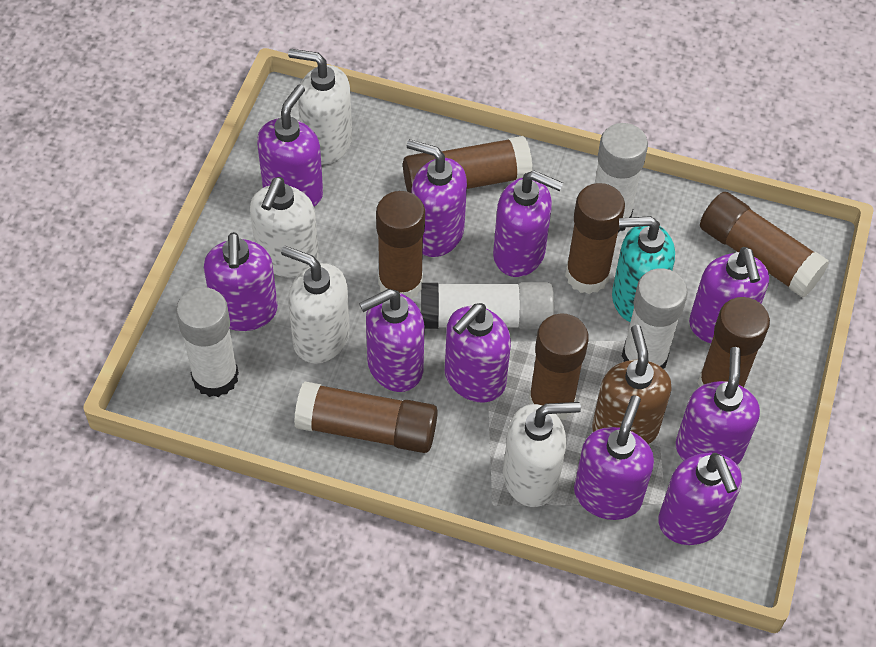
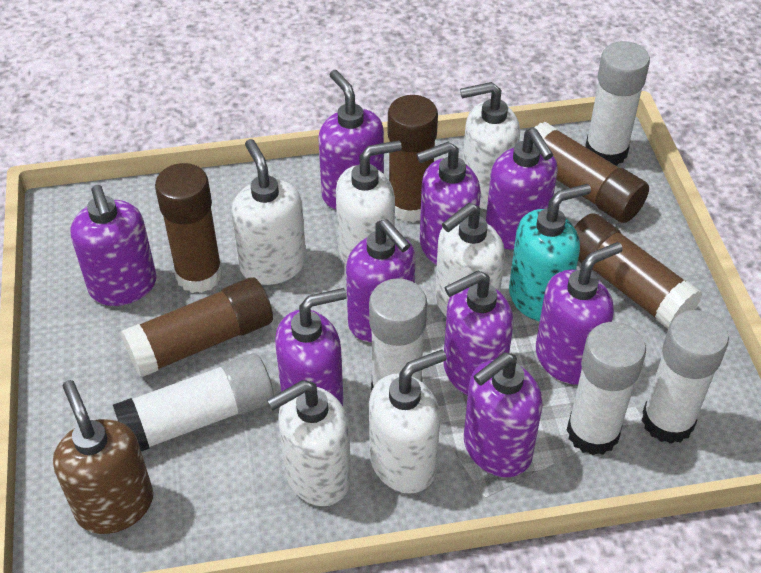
brown glue stick: [294,381,438,453] [376,191,425,299] [403,136,533,193] [529,313,589,420] [565,183,625,294] [698,297,770,388] [700,192,829,298] = 7 -> [121,277,273,378] [155,163,223,293] [388,95,438,222] [534,122,649,223] [574,213,702,329] = 5
purple soap dispenser: [204,232,278,331] [257,84,323,206] [359,289,425,392] [407,139,467,257] [445,303,511,403] [493,171,563,277] [574,395,654,520] [658,453,742,545] [675,347,760,465] [689,247,769,343] = 10 -> [70,185,157,306] [275,288,347,406] [318,70,384,209] [346,219,415,343] [416,142,481,265] [443,270,514,395] [464,352,543,477] [486,128,558,250] [536,242,623,385] = 9
white glue stick: [176,287,239,397] [421,282,554,329] [595,123,648,233] [622,268,688,369] = 4 -> [113,353,274,452] [369,278,427,391] [567,322,646,455] [585,41,650,166] [641,310,729,444] = 5
white soap dispenser: [250,177,319,278] [281,246,350,363] [288,49,352,164] [503,402,581,507] = 4 -> [231,139,306,285] [267,380,351,506] [336,140,402,264] [369,350,447,494] [435,203,505,316] [460,82,520,210] = 6

